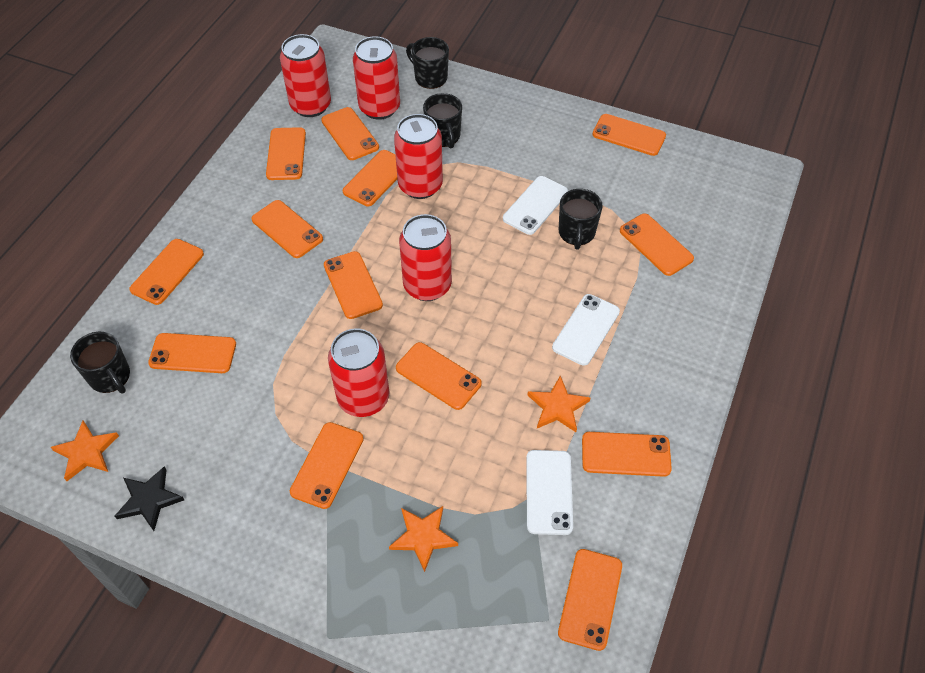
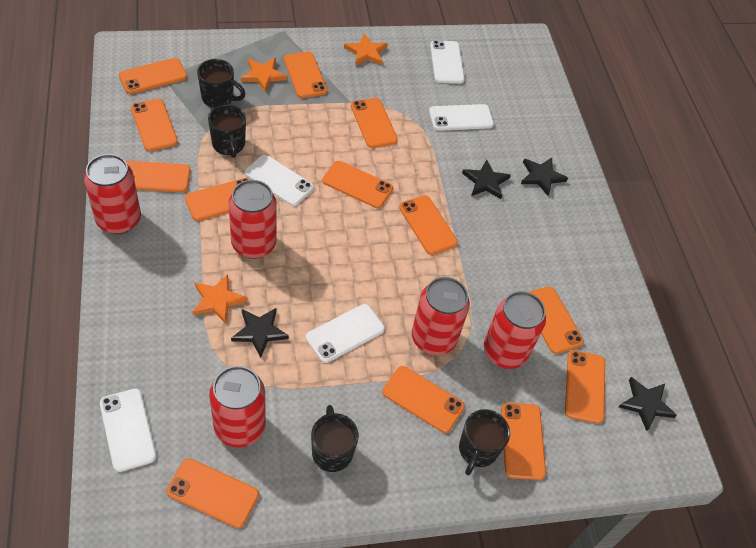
black star: [115,466,184,531] = 1 -> [231,308,289,358] [462,159,511,199] [521,158,568,196] [619,377,677,431] = 4
white phone: [503,176,568,235] [526,450,573,535] [552,294,620,366] = 3 -> [100,389,157,472] [244,155,314,206] [306,304,385,363] [429,104,494,131] [430,40,465,84] = 5

